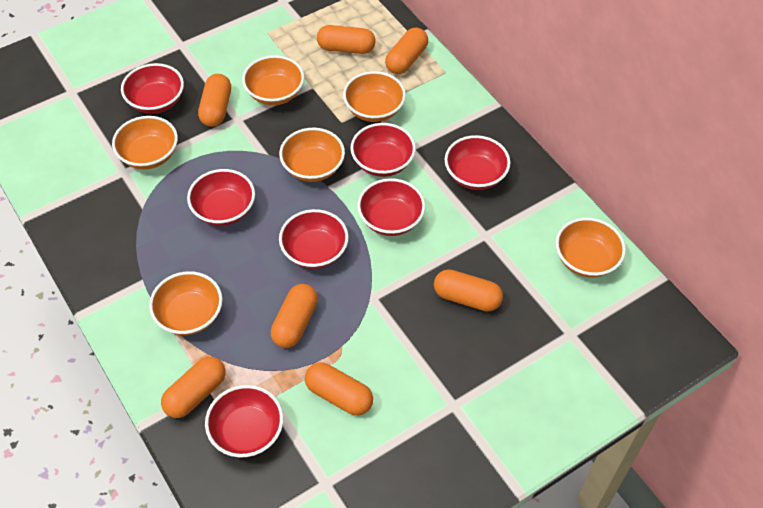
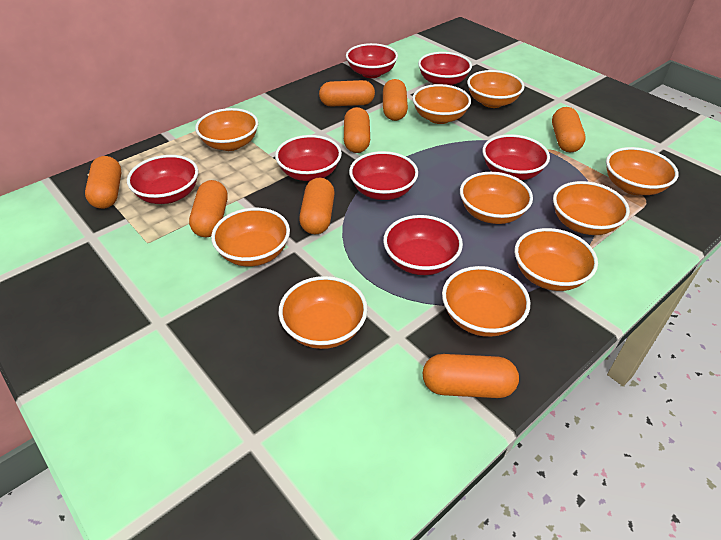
orange bowl: [112,116,178,169] [149,271,223,335] [242,55,304,105] [279,128,345,182] [343,71,406,122] [556,218,626,278] = 6 -> [195,108,258,151] [211,208,290,267] [278,276,368,349] [412,84,471,124] [442,266,530,337] [460,172,533,224] [467,70,525,108] [515,228,598,291] [553,181,630,235] [606,147,678,195] = 10
orange capsule: [161,356,226,418] [198,74,231,127] [271,284,318,348] [305,362,373,415] [317,25,376,54] [385,28,428,74] [434,269,503,312] = 7 -> [85,156,122,209] [189,180,227,237] [299,178,335,234] [319,80,375,107] [344,107,370,153] [383,79,408,121] [422,354,519,398] [552,107,586,152] = 8

